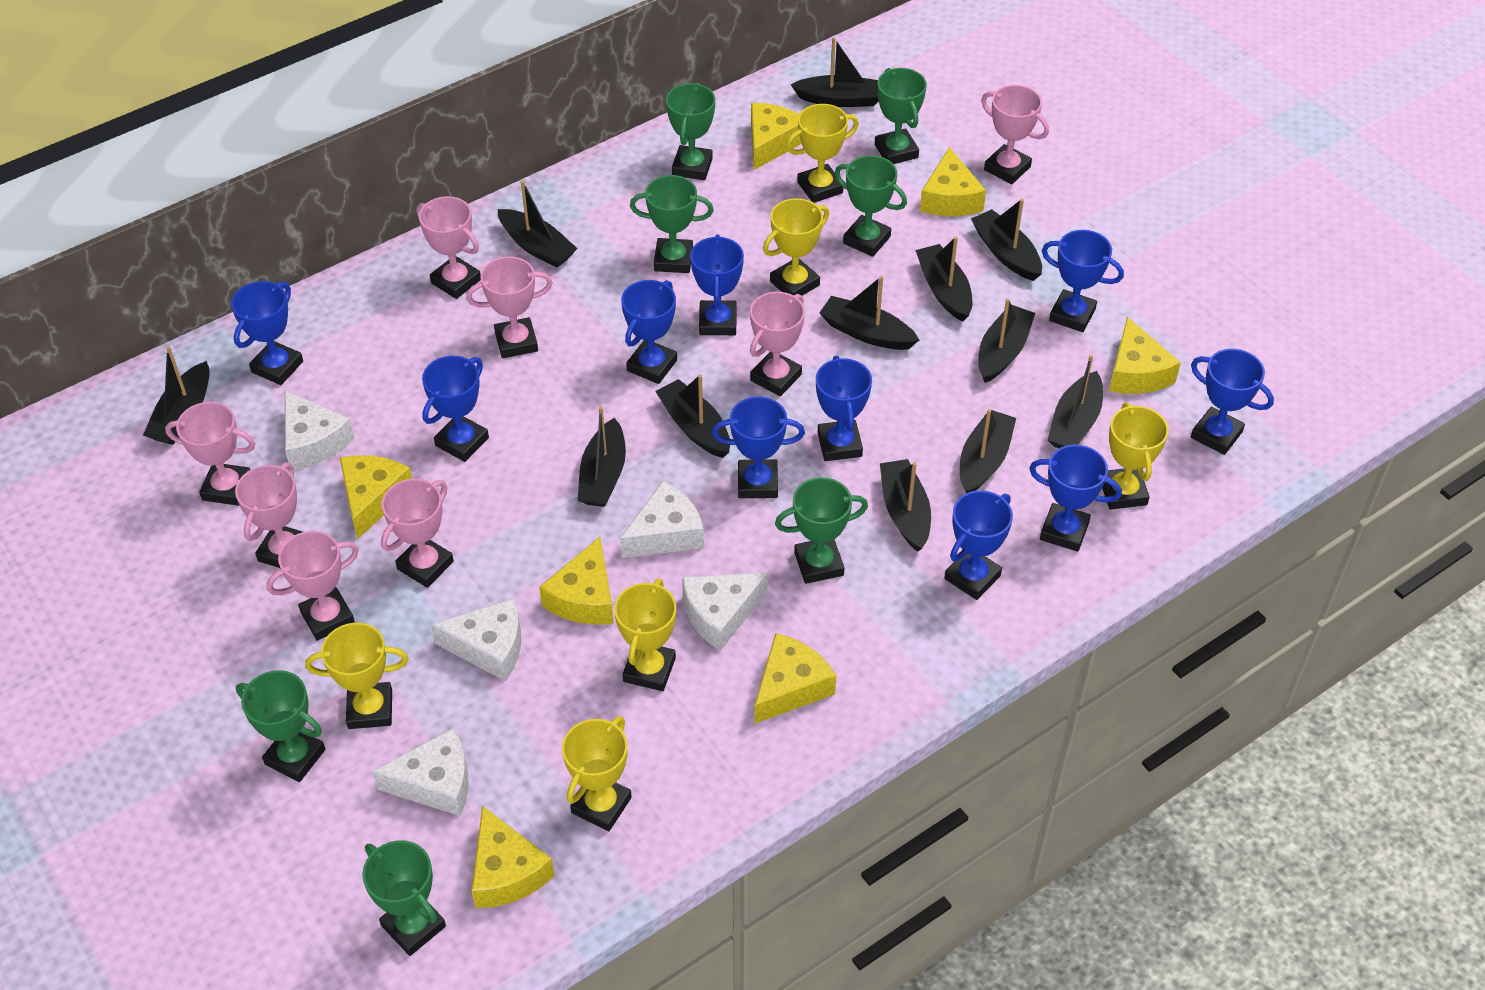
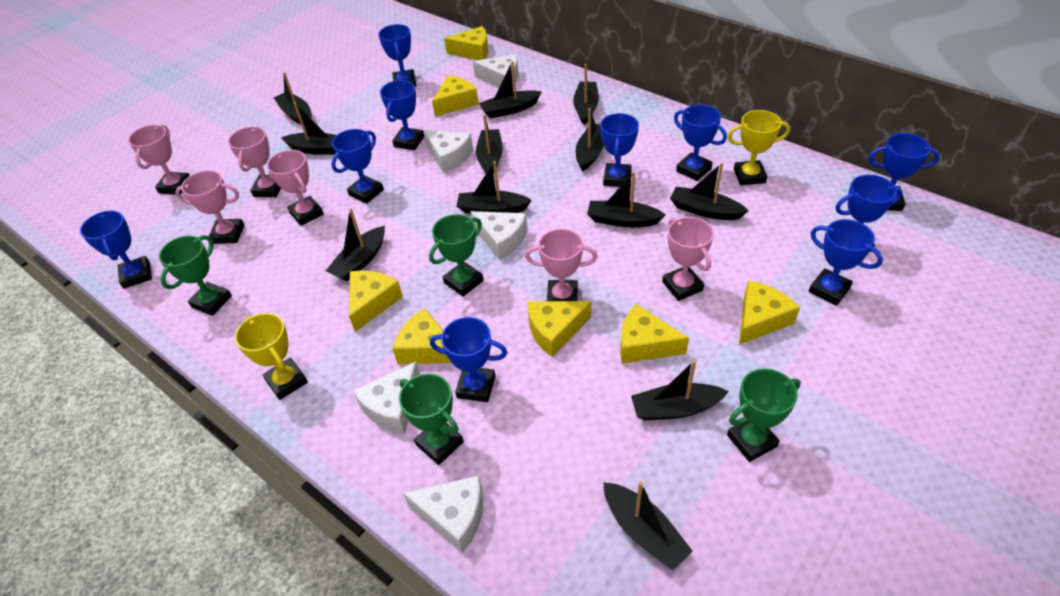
green trophy: [236,670,325,782] [362,840,446,956] [630,175,714,273] [666,82,715,180] [775,477,868,584] [835,155,907,257] [875,68,927,164] = 7 -> [159,235,232,316] [399,373,464,465] [429,214,484,297] [727,368,801,462] = 4
pink trophy: [165,402,255,506] [235,463,302,568] [267,531,359,641] [381,479,454,588] [417,196,481,299] [466,256,553,358] [750,292,805,397] [981,85,1049,184] = 8 -> [128,124,190,195] [175,170,244,244] [228,126,281,197] [267,150,324,226] [525,229,597,301] [662,217,714,301] = 6
yellow trophy: [305,623,408,729] [562,716,632,831] [614,579,676,691] [763,198,829,296] [786,104,859,203] [1102,403,1169,510] = 6 -> [235,313,308,400] [727,110,790,185] = 2

